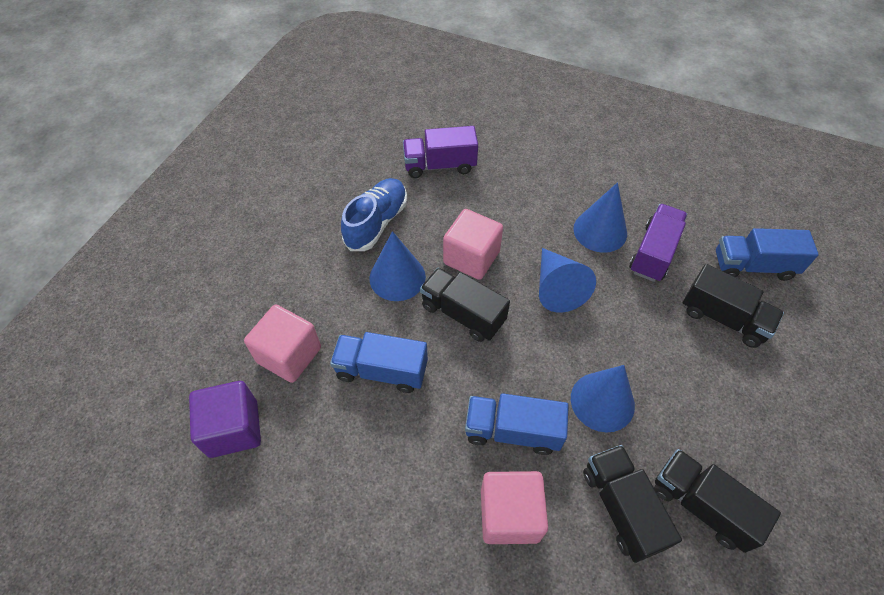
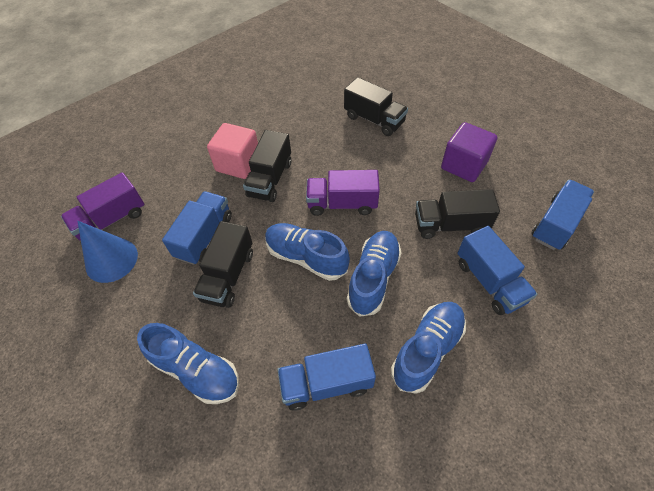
blue cone: [369,231,426,301] [539,248,596,312] [571,365,635,432] [573,182,627,253] = 4 -> [78,221,138,283] = 1
blue shoe: [341,178,407,251] = 1 -> [137,323,239,404] [265,223,350,281] [347,231,402,317] [391,302,466,394] = 4
blue truck: [330,332,428,393] [465,393,569,455] [716,228,819,281] = 3 -> [162,191,232,265] [277,343,376,411] [458,226,537,315] [531,180,594,250] = 4
pink cube: [244,305,321,383] [443,209,503,280] [481,471,548,544] = 3 -> [207,123,258,179] = 1

